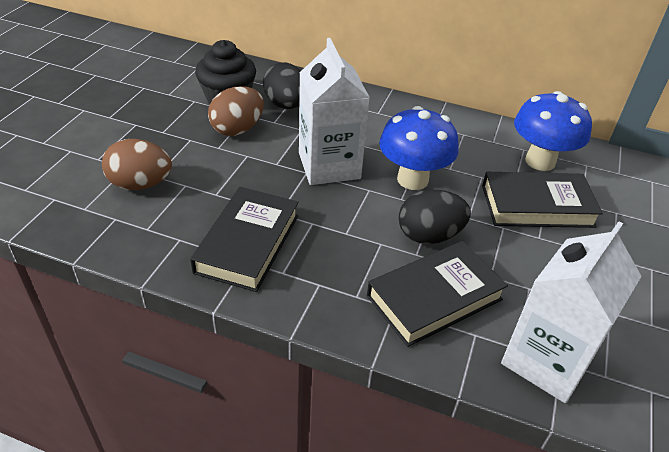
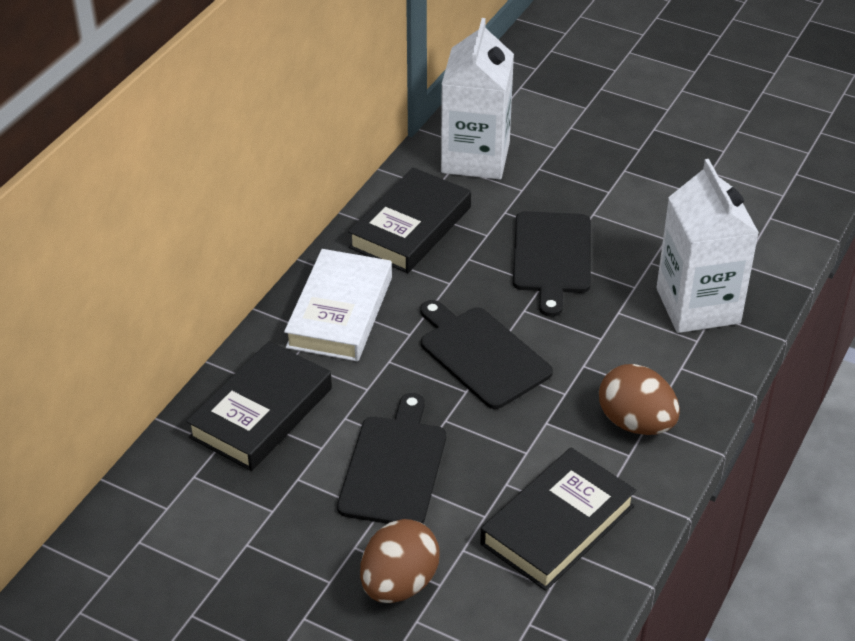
black cupcake: [195,40,256,104] = 1 -> none = 0
black cutting board: none = 0 -> [337,393,446,524] [420,300,553,409] [513,211,591,317] = 3
black egg: [263,62,301,109] [399,190,471,244] = 2 -> none = 0
blue mushroom: [379,106,459,190] [514,91,592,171] = 2 -> none = 0
white book: none = 0 -> [284,249,392,362] = 1

